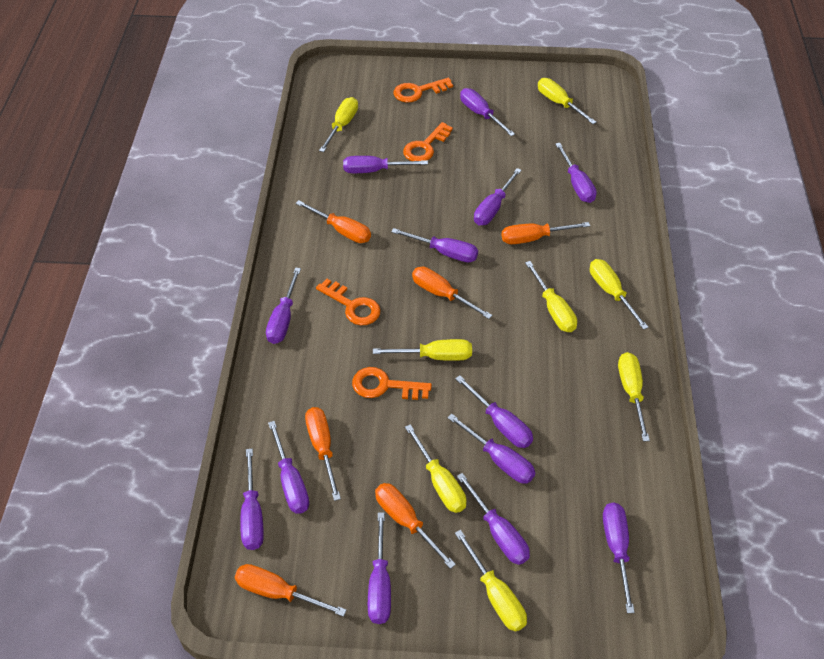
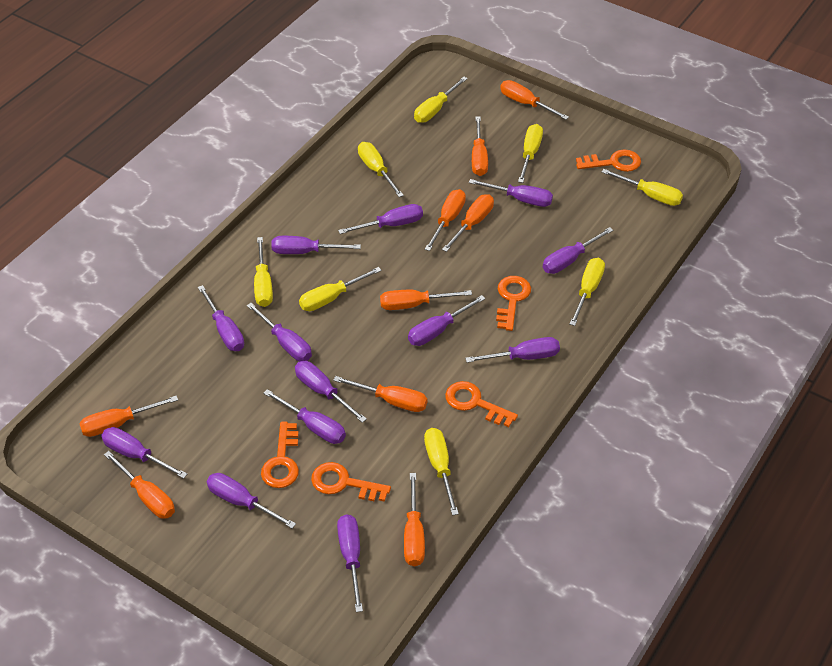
orange key: [316,279,381,325] [352,367,432,400] [393,78,453,103] [403,122,453,161] = 4 -> [261,422,299,488] [311,462,391,502] [445,381,518,427] [496,276,531,331] [576,149,641,172] = 5
orange screwdriver: [235,564,346,617] [295,200,371,243] [305,407,341,501] [375,483,456,569] [412,267,492,319] [501,222,590,244] = 6 -> [79,395,178,437] [104,451,175,519] [333,376,428,412] [380,290,472,310] [404,473,425,566] [425,189,466,251] [442,194,494,252] [472,117,488,176] [500,80,569,120] = 9

